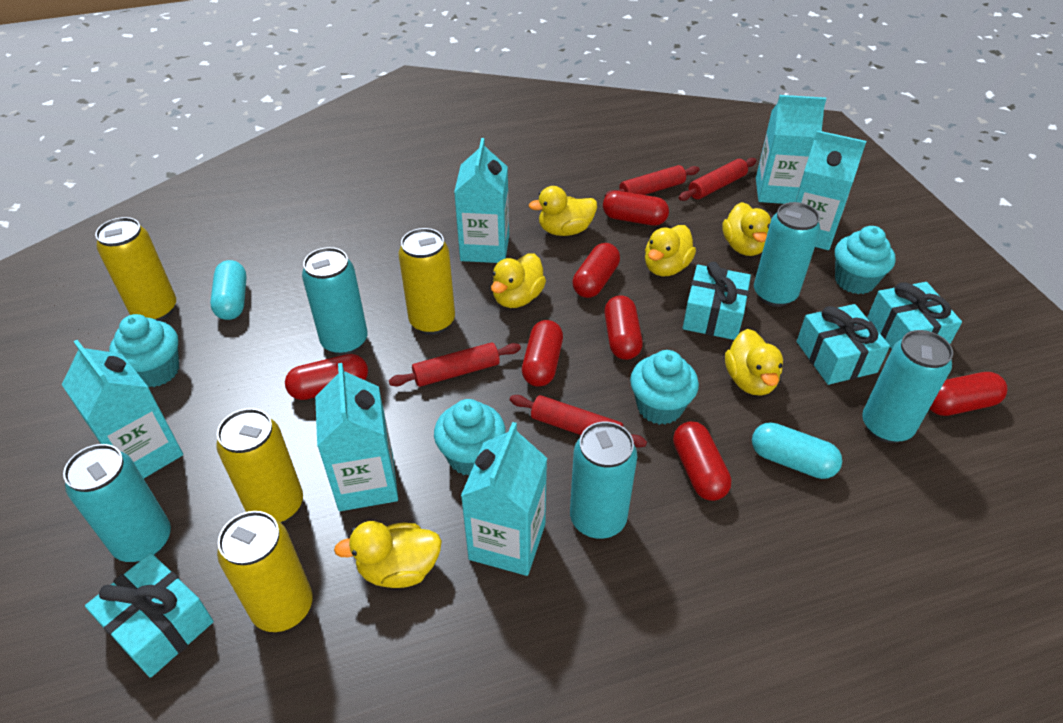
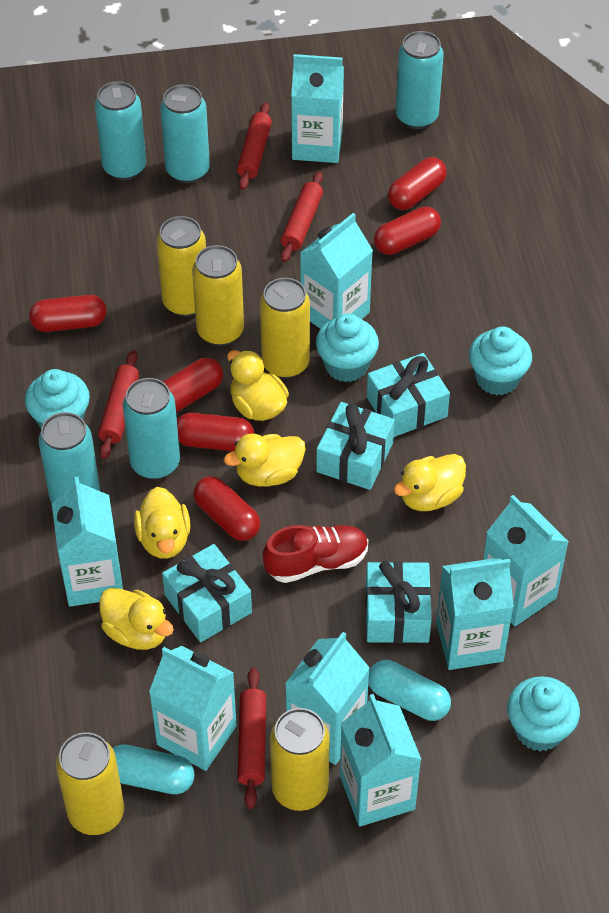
red capsule: [285,354,368,400] [522,320,563,387] [573,243,620,298] [603,191,669,226] [604,295,643,360] [673,421,731,501] [930,372,1008,416] = 7 -> [29,295,107,332] [163,358,223,412] [177,413,254,451] [193,476,260,541] [374,207,441,255] [388,157,447,210] = 6
red shoe: none = 0 -> [263,525,368,583] = 1
turquoise carton: [62,340,183,479] [315,363,398,511] [454,138,509,263] [461,422,547,576] [756,95,826,204] [795,130,866,250] = 6 -> [52,477,123,607] [149,646,237,771] [285,632,370,765] [291,54,344,163] [300,213,373,329] [340,694,421,827] [436,557,514,670] [483,495,569,626] = 8
yellow can: [95,217,176,321] [216,408,303,523] [217,511,313,632] [398,228,455,335] = 4 -> [56,732,124,835] [157,216,206,317] [192,245,244,346] [260,278,310,379] [270,708,330,811] = 5
yellow duck: [334,521,442,588] [491,253,546,308] [529,186,597,236] [645,225,696,276] [723,202,771,256] [725,329,783,396] = 6 -> [99,588,174,650] [134,487,191,559] [224,433,306,487] [227,350,289,421] [394,454,466,511] = 5

